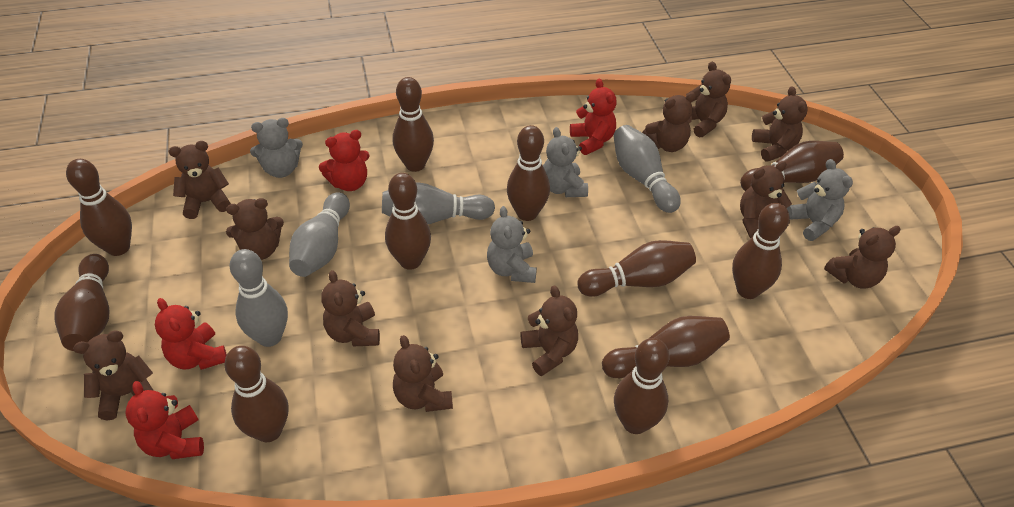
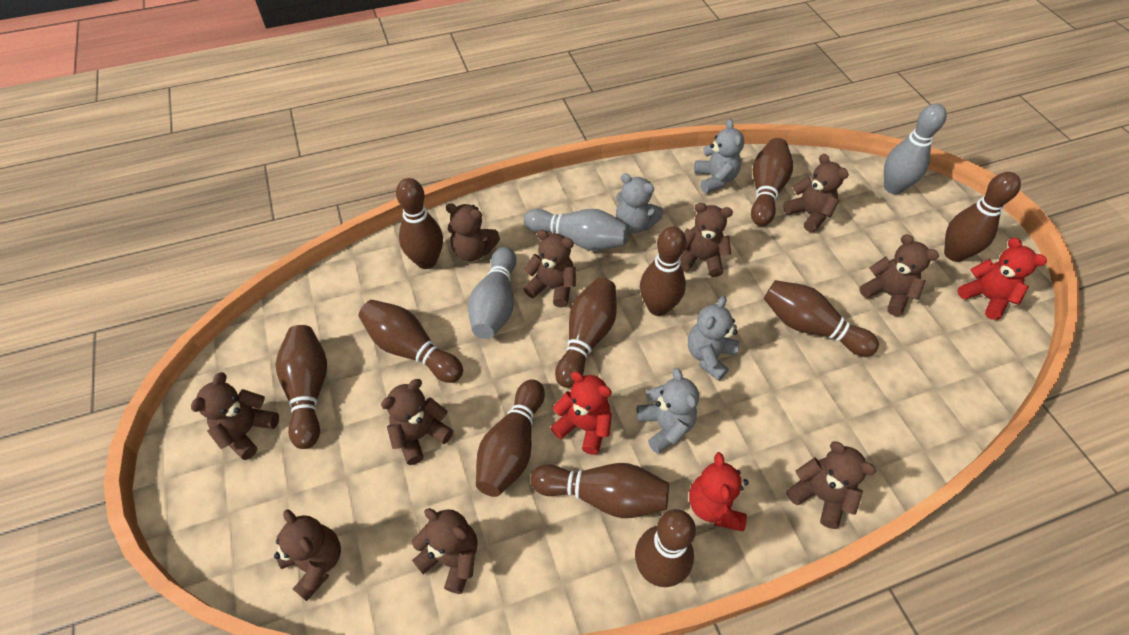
brown teddy bear: [73,330,154,420] [169,141,231,219] [226,198,284,260] [321,270,380,346] [393,335,453,412] [521,285,578,376] [642,92,696,152] [686,62,731,137] [740,161,792,239] [752,86,808,162] [824,226,900,288] = 11 -> [191,372,279,460] [274,509,341,601] [381,379,453,465] [412,508,478,594] [446,203,500,261] [524,230,576,308] [680,203,733,277] [783,154,849,232] [786,441,876,529] [859,234,939,316] = 10
grey bowling pin: [230,249,288,347] [289,192,350,277] [382,182,495,224] [613,125,681,213] = 4 -> [468,247,516,339] [524,209,629,251] [884,104,947,194] = 3
red teddy bear: [126,381,204,459] [155,298,227,370] [319,130,370,191] [570,79,616,155] = 4 -> [551,372,612,455] [689,452,749,531] [957,238,1047,320] = 3

